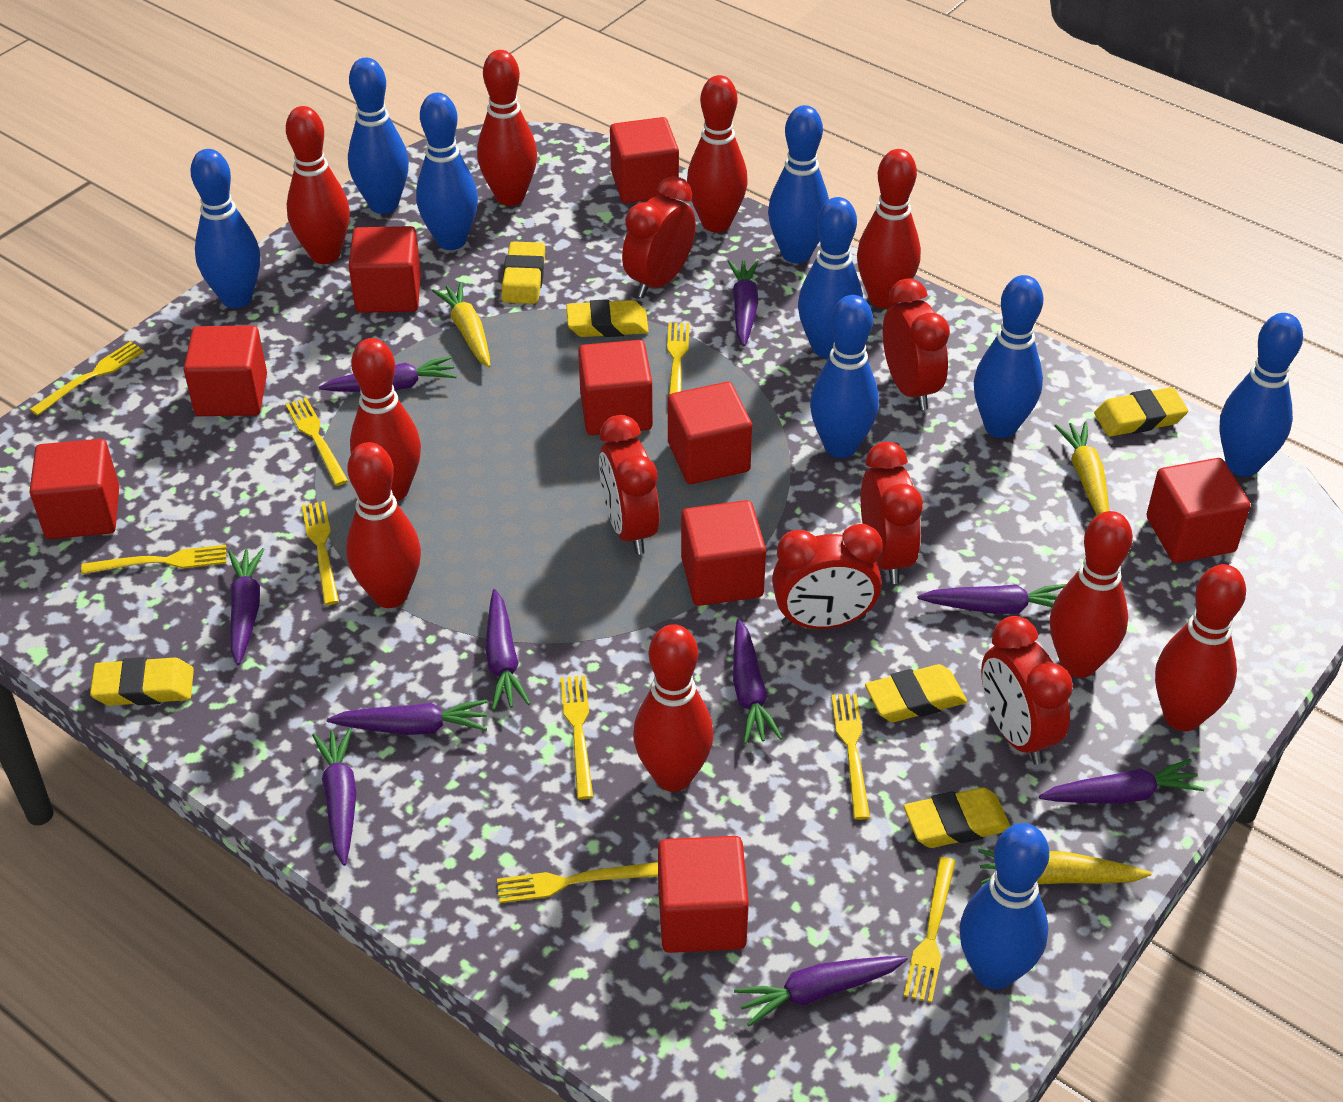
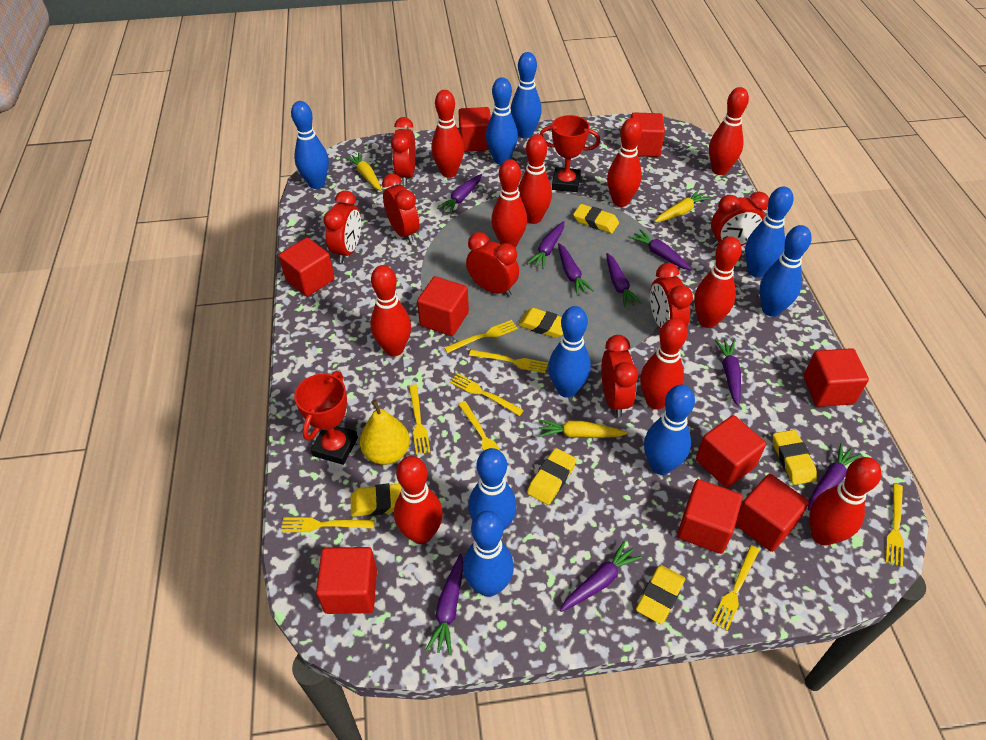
purple carrot: [228,548,265,665] [312,728,357,866] [319,356,457,392] [327,700,488,735] [485,589,530,710] [728,260,759,347] [733,619,782,744] [734,956,908,1027] [918,584,1066,614] [1039,759,1204,804] = 10 -> [426,554,463,655] [437,174,482,214] [527,221,564,269] [558,243,594,296] [560,541,642,612] [606,253,642,307] [629,229,693,271] [715,340,741,406] [808,443,861,511] = 9
red bowling pin: [286,106,350,264] [346,442,421,608] [350,338,421,501] [477,50,537,206] [633,624,714,792] [687,75,748,232] [857,149,921,308] [1050,511,1133,678] [1155,564,1246,731] = 9 -> [370,265,411,356] [394,456,443,544] [431,90,464,178] [491,159,527,247] [518,134,552,224] [607,118,642,207] [640,318,687,410] [694,237,742,328] [709,87,749,175] [809,457,882,546] = 10
red clock: [599,415,660,555] [622,176,696,298] [772,524,883,629] [861,442,923,584] [883,279,950,410] [981,616,1073,765] = 6 -> [323,190,361,263] [382,174,419,243] [391,117,416,185] [466,232,519,297] [601,335,638,417] [650,263,693,329] [711,192,769,247] = 7
red trophy: none = 0 -> [294,371,358,465] [540,115,600,192] = 2
yellow fork: [30,341,144,416] [81,545,226,574] [286,397,348,486] [302,501,339,605] [497,862,658,903] [560,675,593,800] [667,323,690,395] [831,694,870,820] [904,857,956,1003] = 9 -> [281,517,375,532] [409,385,430,455] [444,320,518,353] [450,373,524,416] [458,401,508,463] [469,350,548,373] [711,545,759,631] [886,484,904,567] = 8
yellow pear: none = 0 -> [360,400,410,465] = 1

